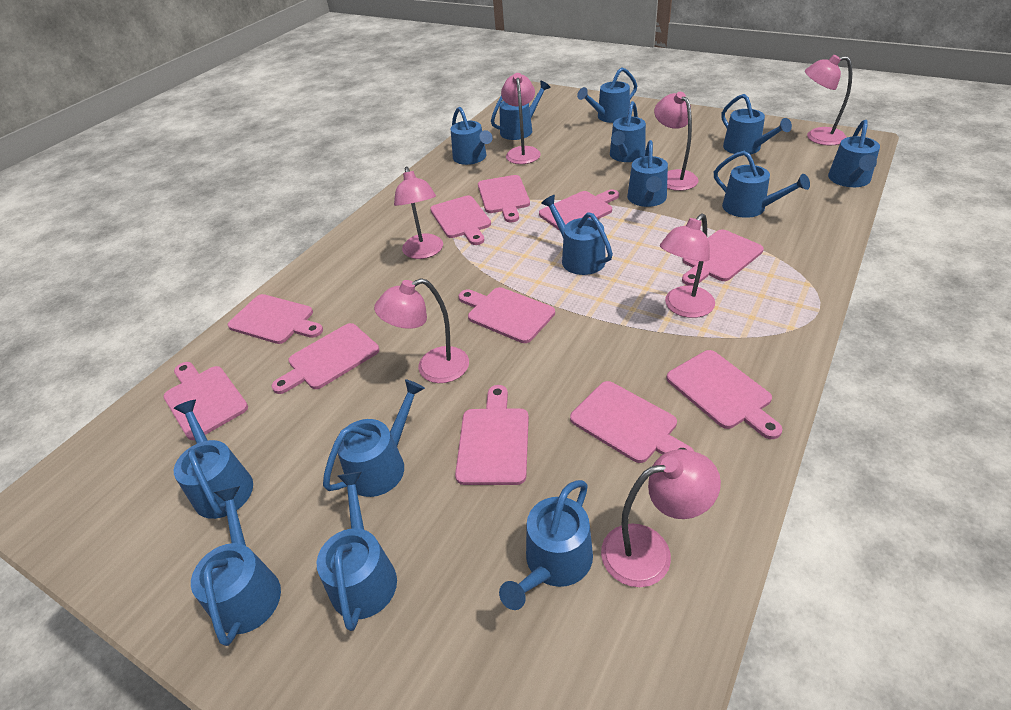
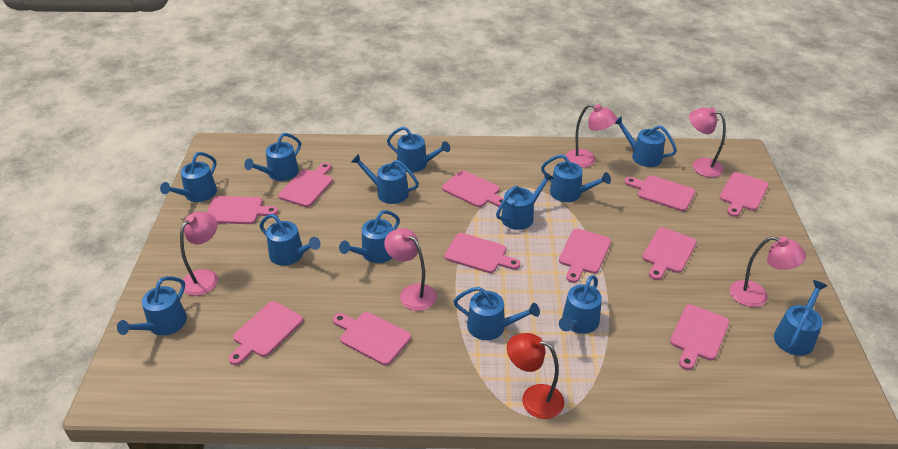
blue watering can: [174,400,253,519] [191,486,281,646] [317,472,397,631] [323,379,425,497] [451,107,493,165] [491,81,550,140] [499,480,593,610] [541,195,613,275] [577,67,637,123] [610,101,646,162] [627,140,668,207] [714,151,810,218] [721,94,792,154] [828,120,880,187] = 14 -> [117,276,187,335] [160,152,217,202] [244,133,301,181] [260,214,321,266] [339,210,400,263] [351,154,419,204] [387,127,450,172] [453,287,540,340] [496,171,554,230] [541,154,611,202] [559,275,602,334] [614,116,677,167] [774,280,827,356] = 13
pink lamp: [374,278,469,383] [394,167,443,259] [501,73,541,164] [601,449,721,587] [654,92,698,191] [660,214,715,318] [805,55,852,146] = 7 -> [180,212,218,296] [384,228,437,311] [565,104,617,168] [689,107,726,177] [730,236,806,307] = 5
red lamp: none = 0 -> [507,333,564,419] = 1

